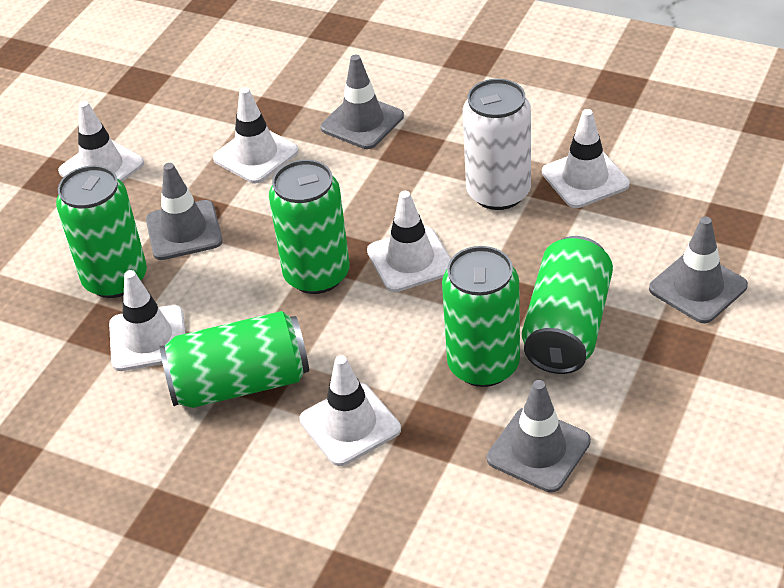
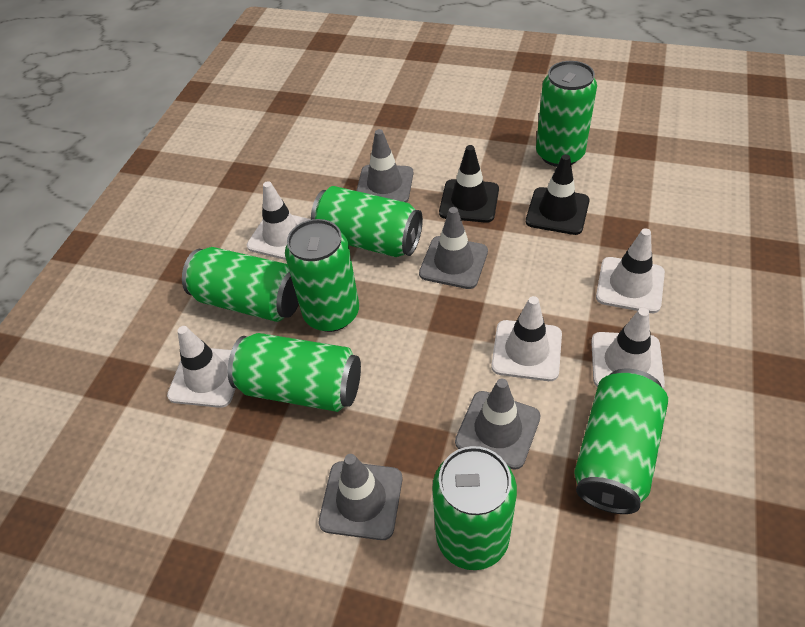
black traffic cone: none = 0 -> [439,145,499,223] [526,154,590,235] = 2
green can: [56,165,147,298] [160,311,309,408] [269,160,350,294] [442,246,520,387] [522,236,613,374] = 5 -> [182,247,299,322] [228,333,361,412] [285,219,359,332] [311,186,423,257] [432,446,517,570] [536,61,597,167] [574,369,668,514] = 7
white can: [463,79,531,210] = 1 -> none = 0
white traffic cone: [58,101,144,182] [109,270,186,371] [213,87,299,183] [299,355,401,466] [367,191,451,292] [542,109,630,208] = 6 -> [167,326,236,408] [247,181,311,260] [491,296,562,381] [591,308,665,388] [596,228,665,313] = 5

